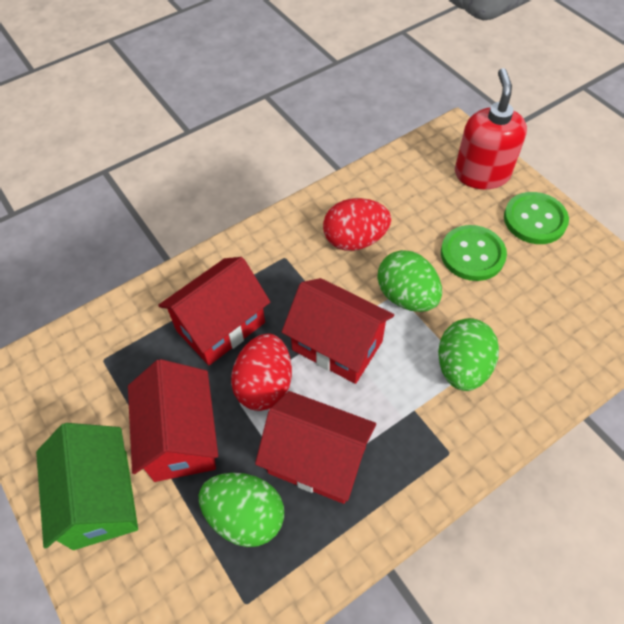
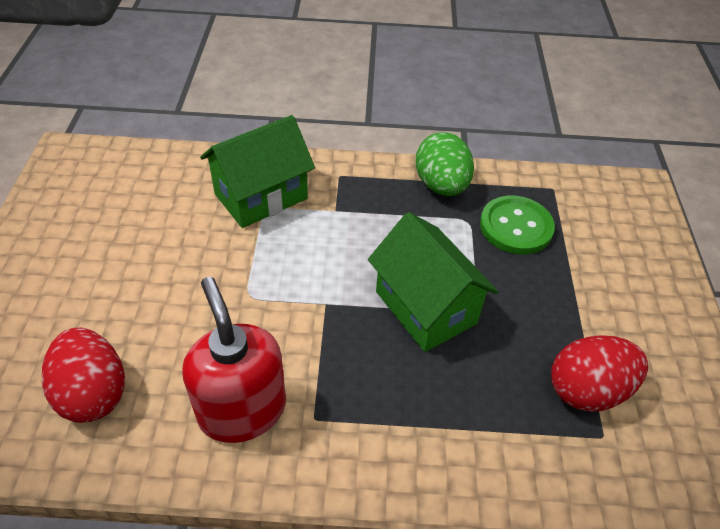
green button: [441,225,507,281] [504,192,569,244] = 2 -> [480,196,555,254] = 1
green egg: [199,473,284,547] [378,250,442,312] [438,318,499,391] = 3 -> [415,132,474,196] = 1
green house: [36,423,138,550] = 1 -> [200,115,315,228] [368,212,498,352] = 2
red house: [128,359,218,482] [158,257,270,365] [255,391,376,504] [282,278,394,384] = 4 -> none = 0

